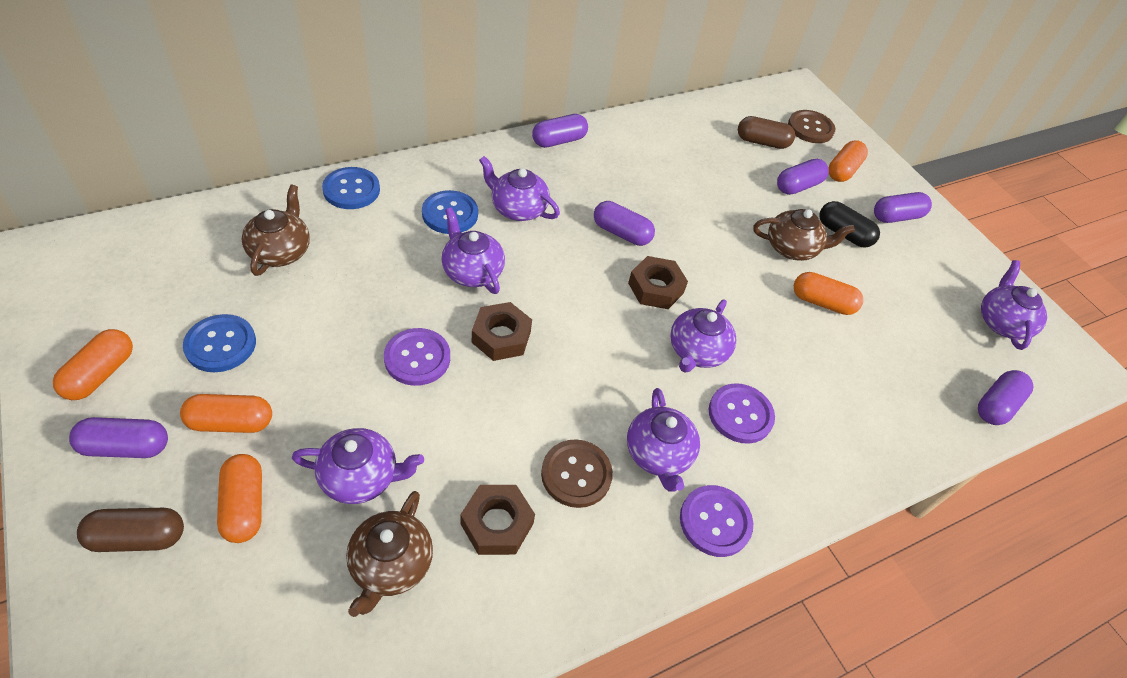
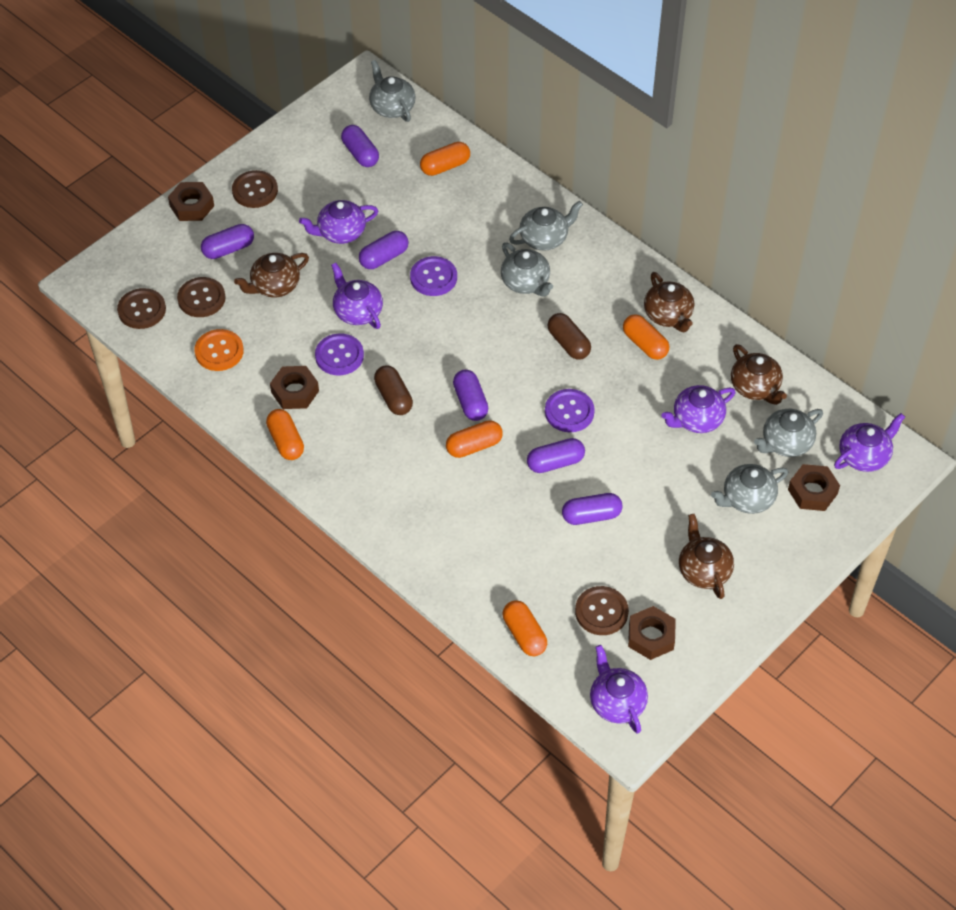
black capsule: [819,201,880,248] = 1 -> none = 0
blue button: [183,314,256,372] [322,167,380,209] [422,190,478,234] = 3 -> none = 0
brown button: [541,439,613,508] [788,110,835,143] = 2 -> [117,288,166,329] [177,277,225,317] [232,170,278,208] [575,586,629,635] = 4
brown nut: [460,485,535,555] [472,302,532,361] [628,256,688,309] = 3 -> [168,182,214,221] [270,366,319,409] [628,606,676,660] [788,464,840,511] = 4
brown teapot: [242,185,310,276] [346,491,433,617] [753,209,855,261] = 3 -> [234,253,309,297] [644,272,694,332] [679,514,734,599] [731,344,787,405] = 4
grey teapot: none = 0 -> [369,60,416,122] [501,242,553,297] [509,201,583,251] [711,464,788,514] [754,409,823,457] = 5
orange button: none = 0 -> [194,329,244,371] = 1
purple teapot: [292,428,424,504] [441,207,505,294] [479,156,560,221] [627,388,700,492] [670,299,736,373] [981,260,1047,350] = 6 -> [299,200,378,244] [331,263,383,329] [590,645,648,734] [661,385,735,433] [834,413,905,472] = 5

